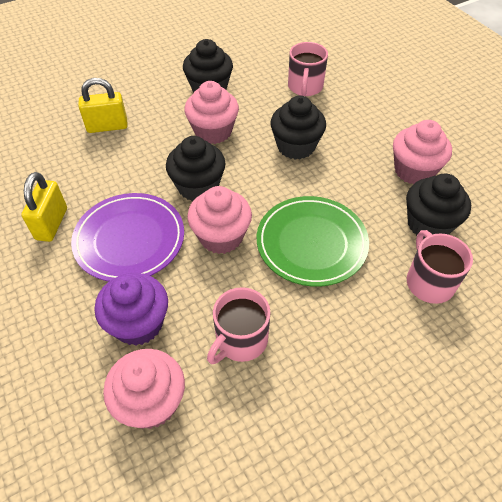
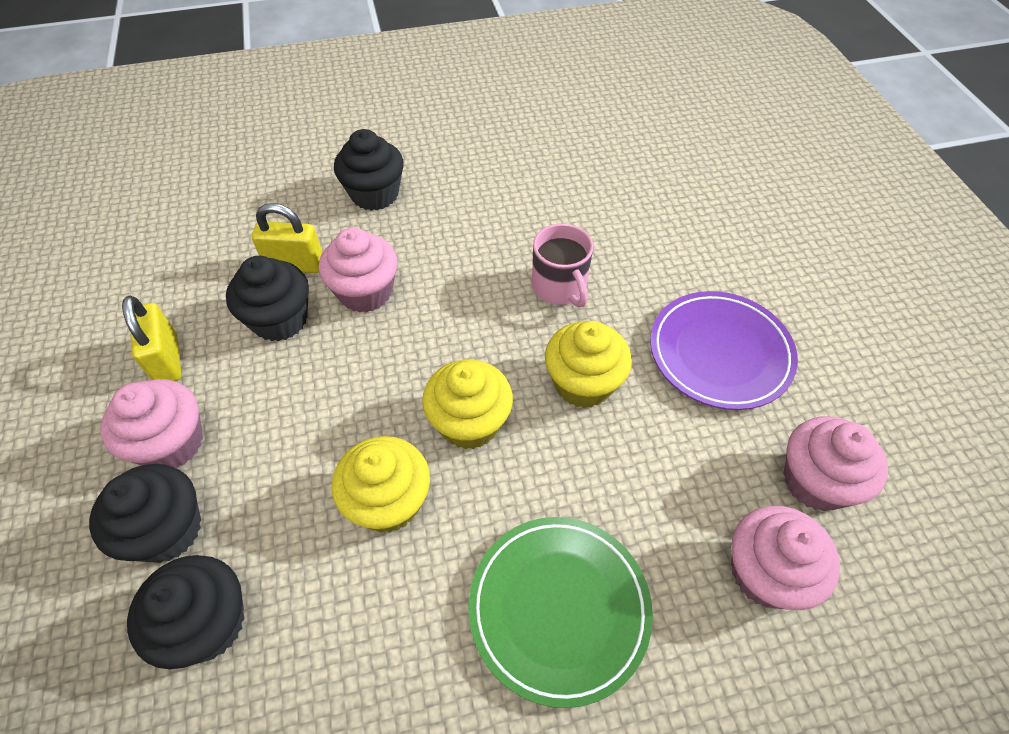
pink mug: [207,287,271,364] [288,42,328,96] [407,230,473,304] = 3 -> [532,224,593,308] = 1
purple cupcake: [95,273,168,346] = 1 -> none = 0
yellow cupcake: none = 0 -> [332,436,430,533] [422,359,513,449] [545,321,632,408] = 3

